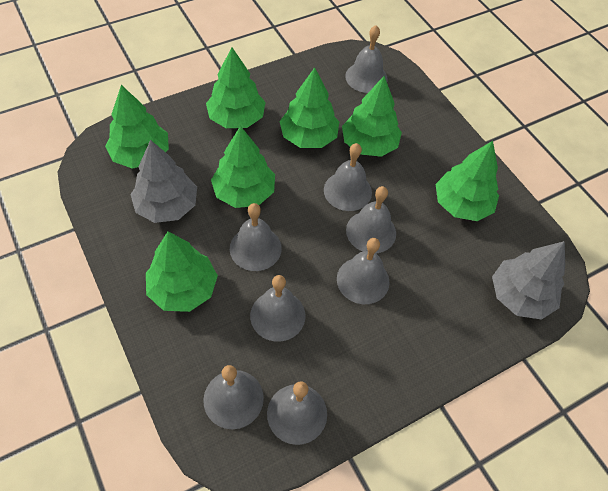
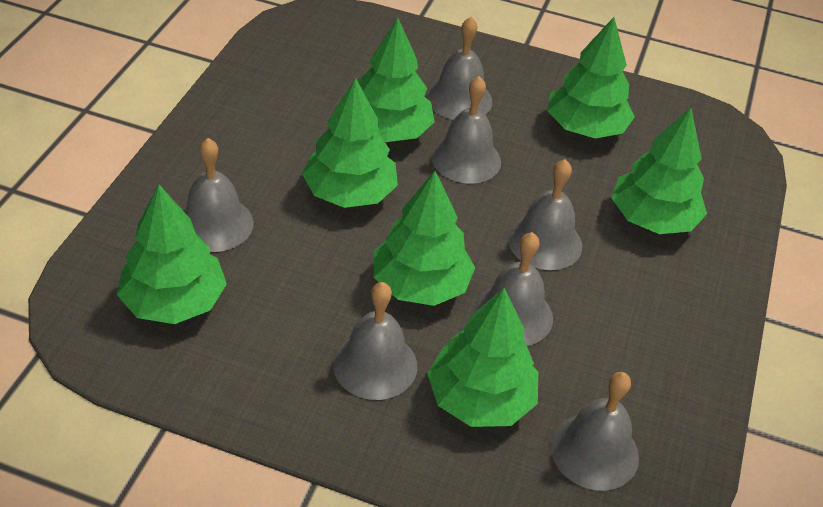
grey bell: [203,365,264,429] [230,203,282,271] [250,275,306,342] [267,382,327,445] [324,143,372,211] [337,238,390,304] [345,25,388,93] [346,186,396,253] = 8 -> [183,138,253,252] [333,282,417,400] [427,17,493,120] [432,76,501,184] [473,232,553,346] [508,159,582,270] [551,372,639,491] = 7
grey tree: [130,140,197,223] [492,241,565,320] = 2 -> none = 0

